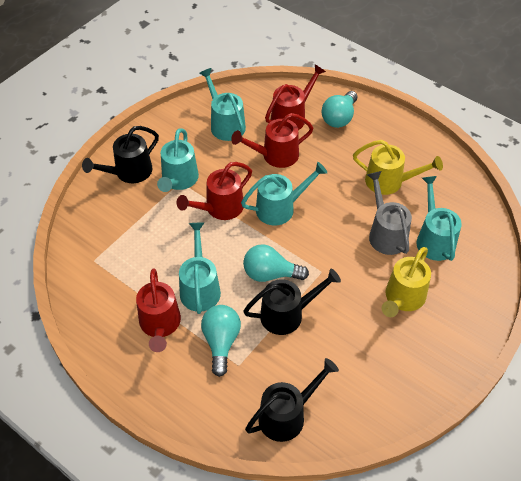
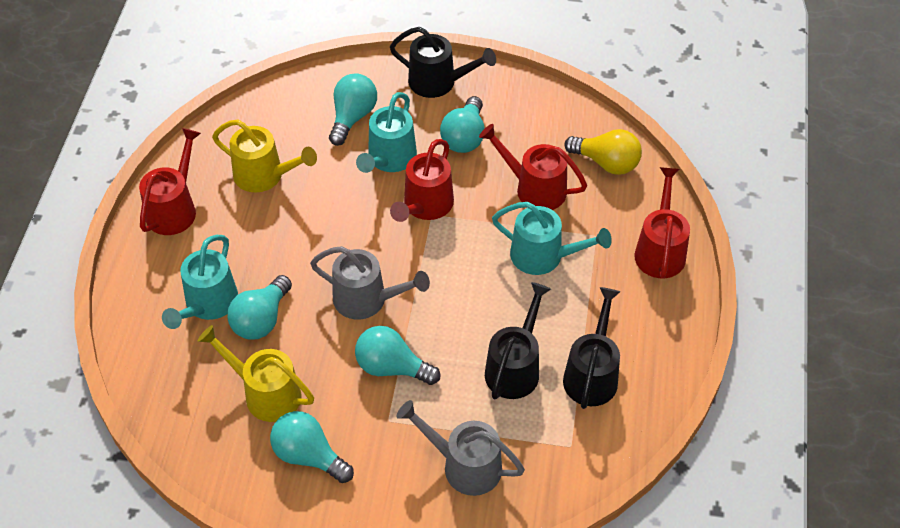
grey watering can: [367,171,412,255] = 1 -> [310,246,430,319] [397,400,525,496] = 2
turquoise light bulb: [201,305,241,377] [243,244,309,282] [321,91,357,128] = 3 -> [227,275,292,340] [270,411,354,483] [329,73,377,146] [355,326,440,385] [440,96,485,153] = 5
turquoise watering can: [157,128,199,192] [179,222,221,314] [199,68,246,141] [241,162,327,226] [417,176,462,261] = 5 -> [162,235,238,329] [356,92,417,173] [492,202,612,275] = 3
yellow light bulb: none = 0 -> [564,129,642,175] = 1

